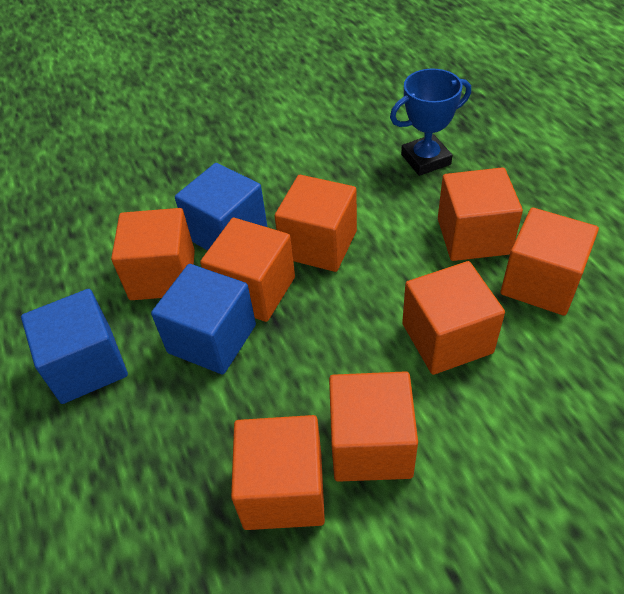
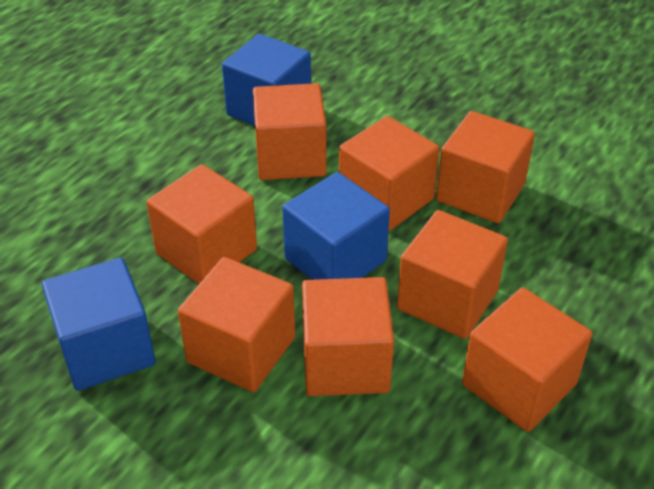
blue trophy: [390,69,471,176] = 1 -> none = 0

